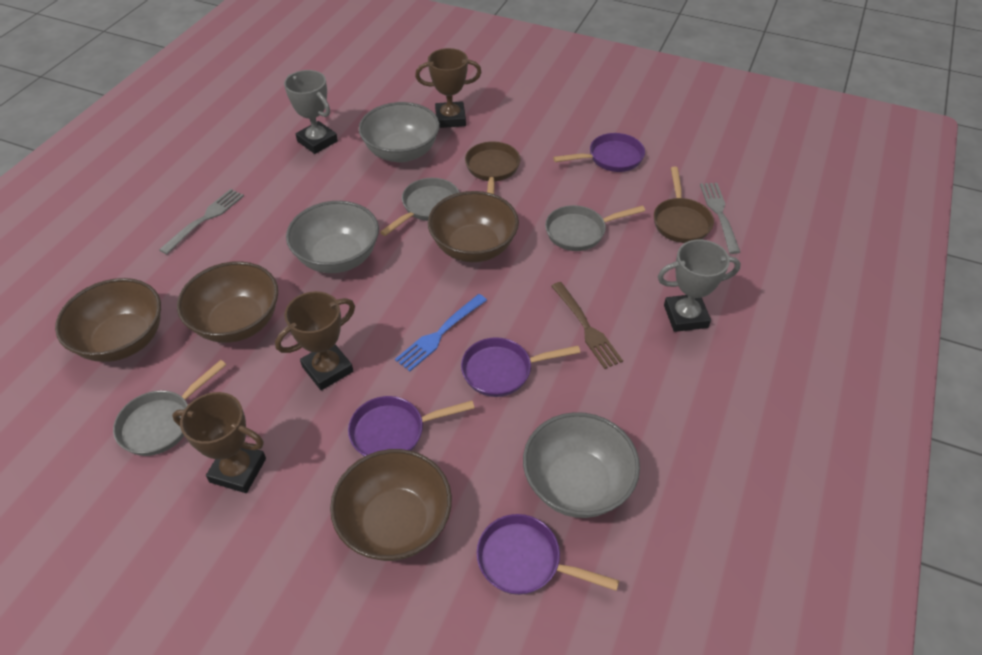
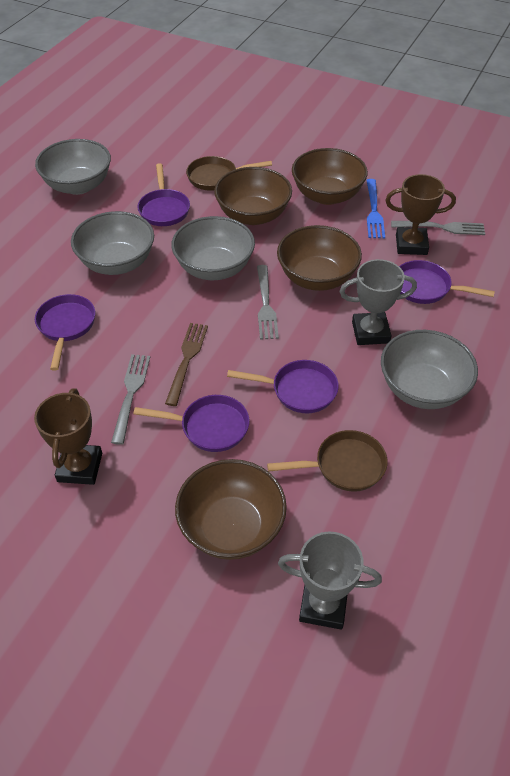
brown trophy: [172,392,266,493] [275,291,355,390] [415,48,482,128] = 3 -> [34,388,102,485] [385,174,456,255] = 2
grey bowl: [286,201,379,273] [359,102,440,163] [523,412,640,518] = 3 -> [35,139,111,195] [71,211,154,275] [171,216,255,280] [381,330,478,409] = 4
grey fork: [159,189,244,254] [700,183,740,254] = 2 -> [111,354,150,445] [257,265,279,340] [391,221,485,235] = 3
grey pan: [113,360,226,456] [380,178,460,236] [545,205,645,251] = 3 -> none = 0
purple pan: [348,396,475,457] [461,337,580,397] [476,514,619,595] [553,133,645,172] = 4 -> [35,294,95,371] [134,395,250,452] [138,163,190,226] [227,360,339,413] [399,260,495,304] = 5

